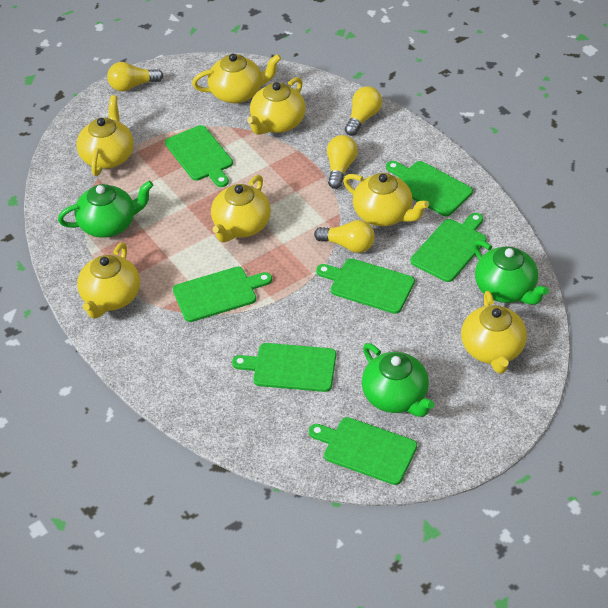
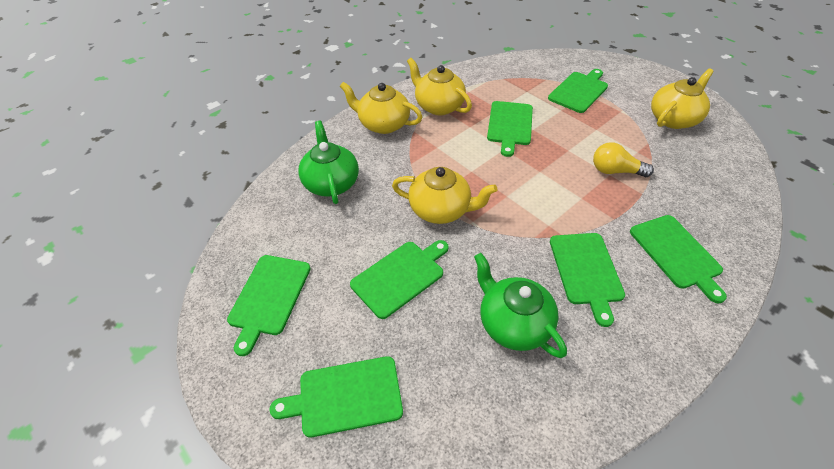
green teapot: [58,181,154,238] [362,343,434,417] [473,240,549,305] = 3 -> [298,121,359,204] [474,253,567,358] = 2
yellow light bulb: [107,62,163,91] [314,220,375,253] [327,135,358,189] [345,86,382,136] = 4 -> [593,142,654,177] = 1
yellow teapot: [76,95,134,176] [77,242,140,319] [192,53,281,103] [211,175,271,242] [247,77,306,135] [343,173,429,226] [461,291,527,374] = 7 -> [340,82,422,134] [392,167,498,224] [407,58,472,115] [651,68,714,129] = 4

